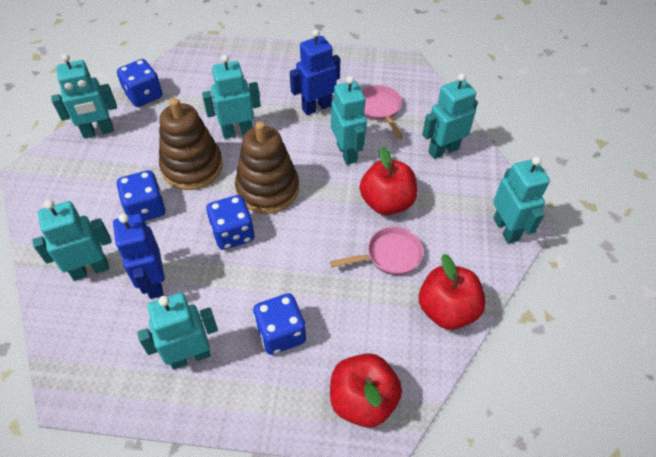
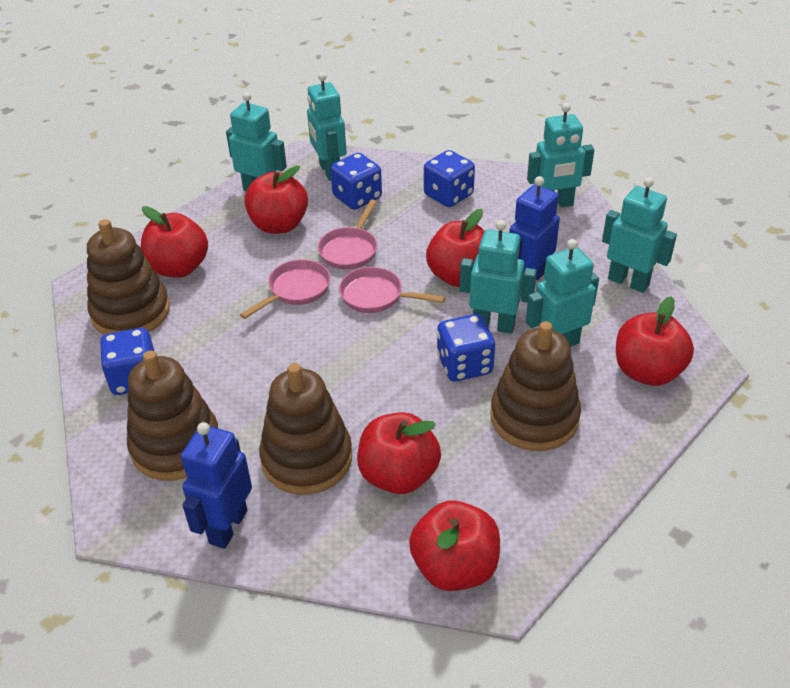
brown stacking toy: [159,98,223,190] [235,121,299,214] = 2 -> [87,219,170,335] [127,351,218,481] [259,363,352,495] [490,321,581,451] = 4
pink pan: [330,227,424,275] [362,85,403,139] = 2 -> [240,259,330,319] [318,199,377,270] [339,267,445,313] = 3
red apple: [330,353,402,428] [360,147,417,215] [419,254,486,330] = 3 -> [141,206,208,278] [244,166,308,234] [357,412,441,494] [409,500,500,591] [426,209,484,287] [616,296,694,386] = 6
turquoise robot: [32,200,112,281] [51,54,117,139] [137,293,218,370] [202,54,261,139] [331,76,367,165] [422,73,478,159] [493,156,550,244] = 7 -> [226,92,287,191] [307,72,347,181] [460,220,537,334] [526,239,599,347] [527,103,594,207] [602,177,677,293] = 6

